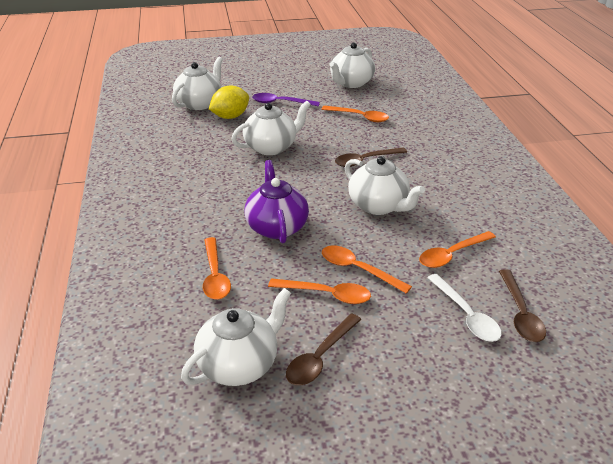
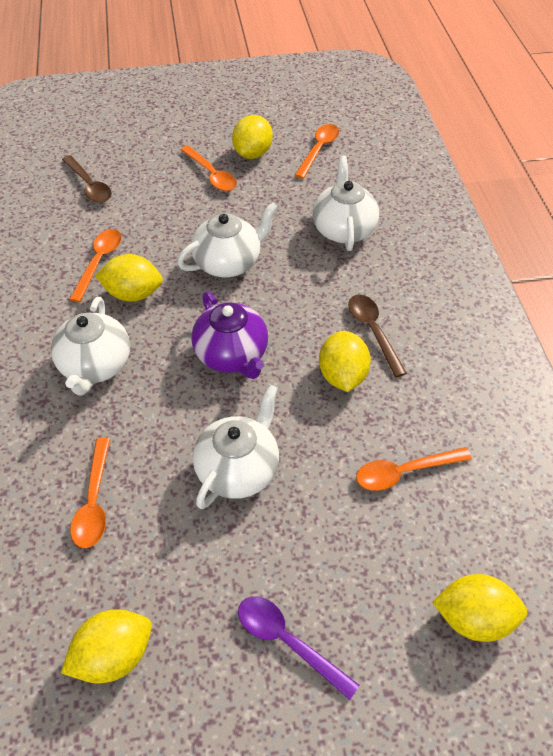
brown spoon: [286,313,362,385] [335,147,407,167] [499,269,546,342] = 3 -> [62,155,112,203] [348,294,407,377] = 2
white spoon: [427,274,502,342] = 1 -> none = 0
white teapot: [172,57,223,110] [181,288,291,386] [232,101,311,155] [329,42,375,88] [345,156,425,215] = 5 -> [51,297,130,395] [177,202,278,277] [193,385,279,509] [312,156,379,251] = 4
yellow lemon: [209,85,249,119] = 1 -> [61,609,152,684] [95,254,163,302] [232,115,273,159] [319,331,371,392] [432,574,527,642] = 5

